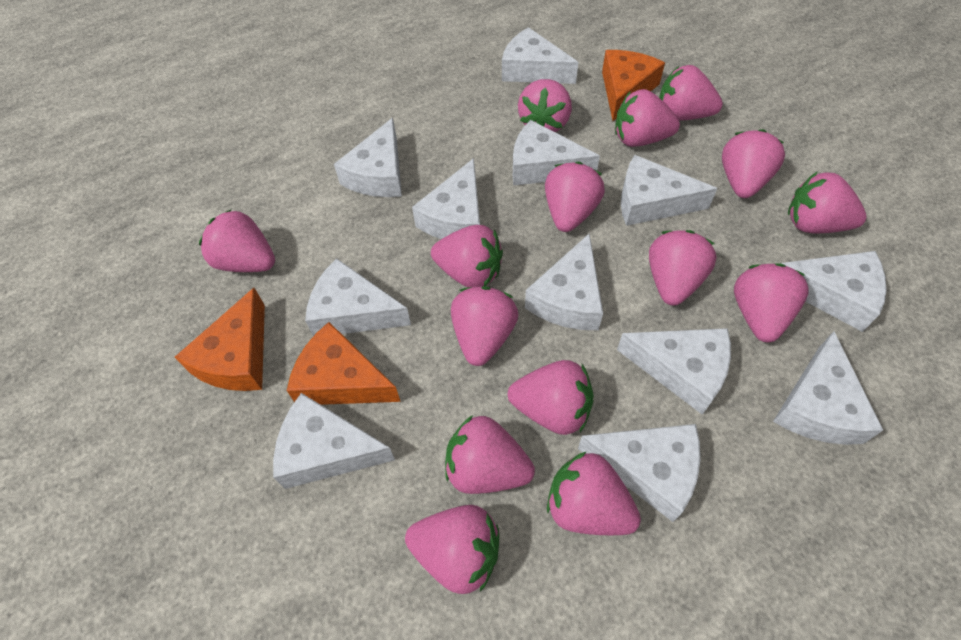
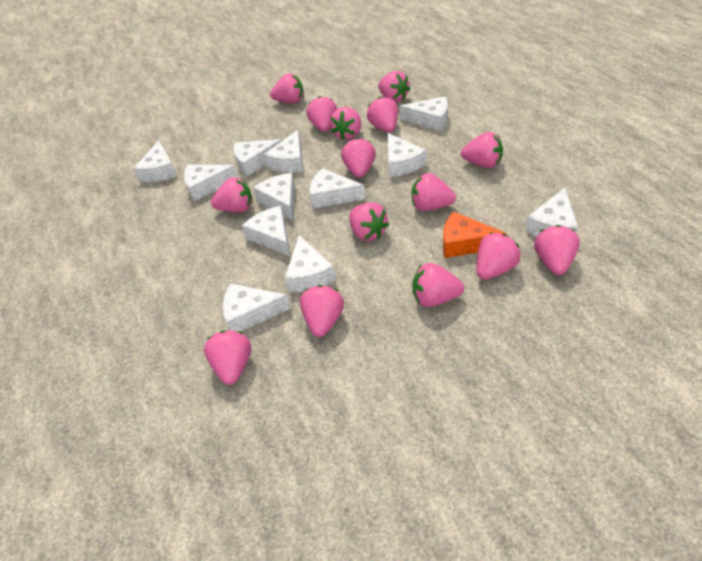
orange cheese: [175,288,265,391] [287,322,401,405] [602,50,665,121] = 3 -> [443,211,507,258] = 1

